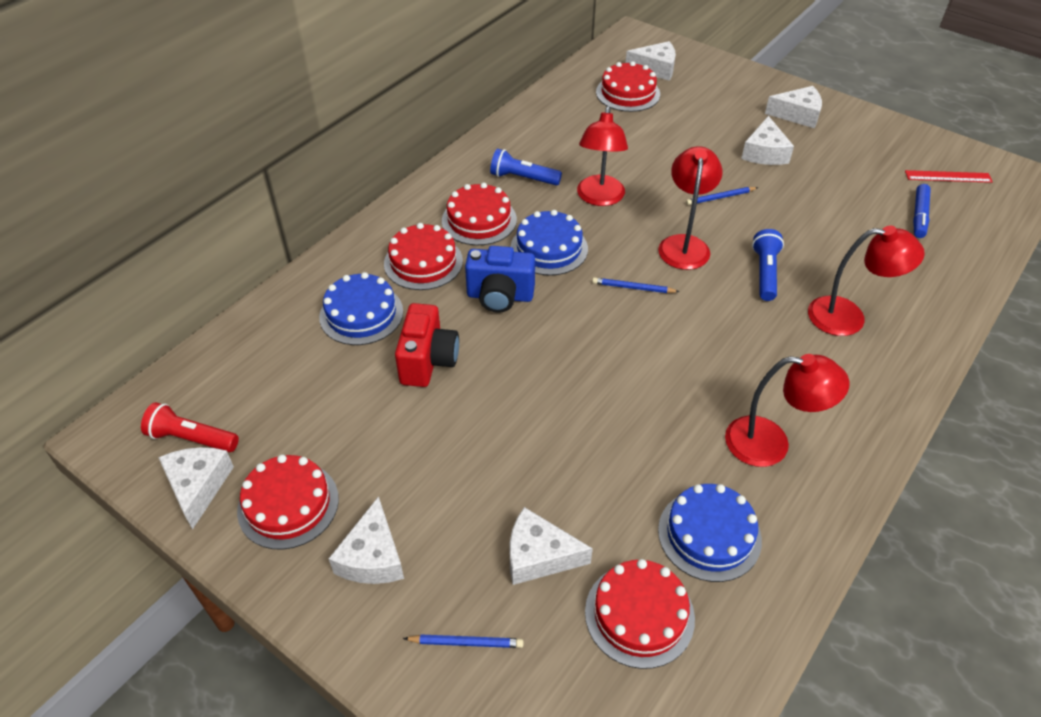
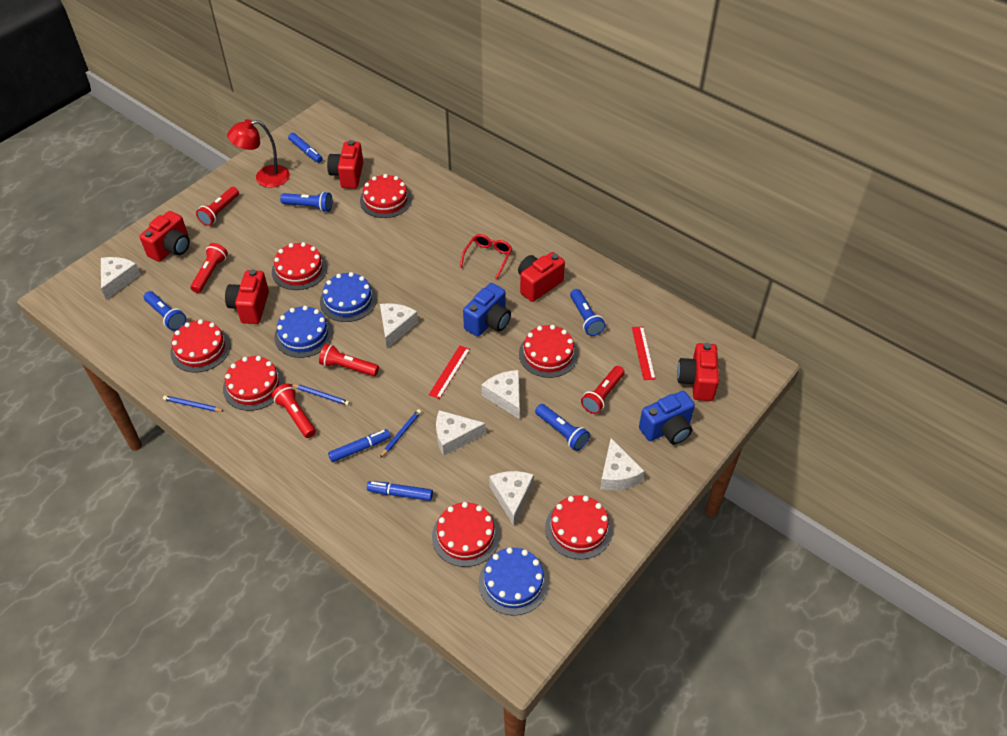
blue camera: [465,246,535,313] = 1 -> [463,283,511,337] [639,391,695,444] = 2
blue flashlight: [490,148,562,186] [752,229,784,301] = 2 -> [144,291,186,331] [280,192,333,212] [535,404,590,451] [570,289,606,336] = 4
blue marker: [913,184,931,238] = 1 -> [288,133,323,163] [328,429,390,462] [367,481,433,501] = 3
red cake: [237,454,339,550] [384,223,463,290] [442,183,517,245] [585,559,695,669] [596,61,660,112] = 5 -> [170,319,231,373] [223,356,285,411] [272,242,327,290] [360,174,412,218] [432,502,500,567] [519,325,578,378] [545,495,613,560] = 7
red camera: [395,303,459,387] = 1 -> [140,211,190,262] [225,269,269,324] [327,140,363,189] [518,252,565,302] [677,343,719,401] = 5
red flashlight: [141,402,239,452] = 1 -> [190,243,228,293] [196,187,239,226] [272,384,316,438] [319,344,379,376] [581,366,625,414] = 5
red glasses: none = 0 -> [460,234,512,279] = 1
red lamp: [577,106,628,206] [658,146,723,270] [725,354,850,467] [808,226,925,336] = 4 -> [227,119,290,188] = 1
red ruler: [905,170,993,183] = 1 -> [429,345,470,399] [632,326,656,380] = 2

